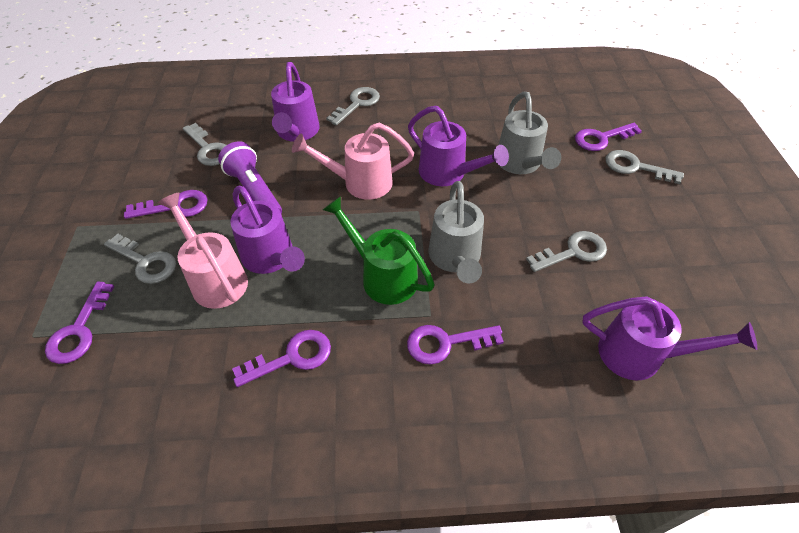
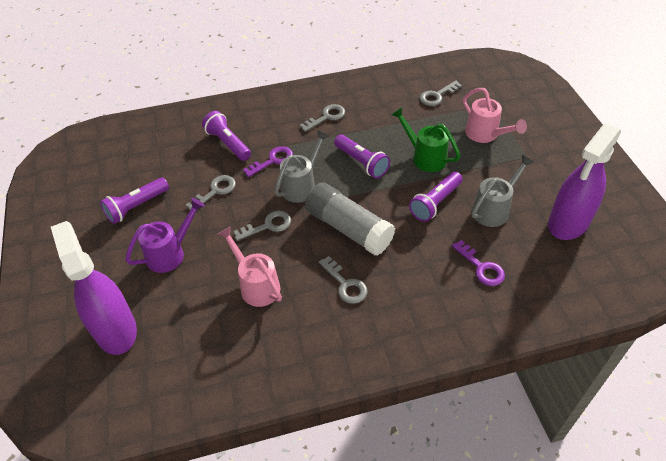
grey glue stick: none = 0 -> [305,182,395,256] = 1
purple flashlight: [218,141,282,214] = 1 -> [100,177,169,224] [202,111,251,161] [334,135,390,178] [409,172,462,222] = 4
purple key: [45,282,114,364] [124,190,208,219] [232,330,331,387] [407,325,504,364] [575,123,642,151] = 5 -> [243,146,293,177] [452,240,505,286] = 2
purple spray bottle: none = 0 -> [51,221,137,355] [548,123,621,240] = 2
purple watering can: [230,185,305,274] [271,62,320,142] [408,106,509,186] [582,296,757,380] = 4 -> [125,198,205,273] = 1

